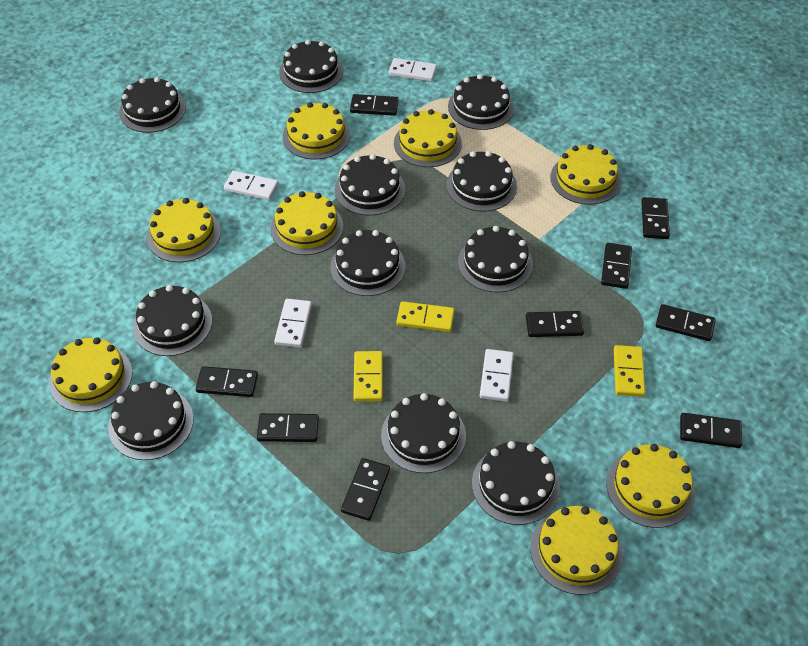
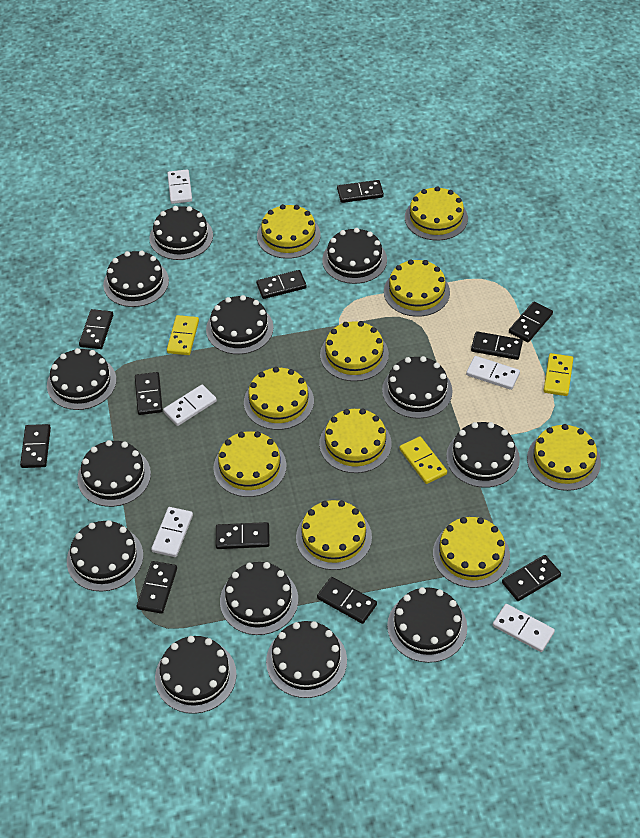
black cake: [108,381,194,460] [119,77,186,133] [133,285,212,356] [279,40,343,93] [330,230,405,296] [335,154,405,216] [381,393,466,473] [446,151,517,211] [448,74,514,130] [458,226,533,293] [472,441,560,525] = 11 -> [47,348,117,410] [67,520,143,592] [77,440,151,507] [103,251,169,307] [150,206,213,260] [155,636,237,714] [206,295,274,354] [220,562,298,635] [266,621,347,698] [322,228,387,284] [382,356,453,419] [387,587,467,663] [446,422,520,488] = 13
black domino: [196,366,258,397] [257,413,319,442] [341,458,390,521] [350,94,399,116] [526,311,584,337] [601,243,632,289] [641,197,670,239] [656,304,716,341] [680,413,742,448] = 9 -> [20,424,51,468] [79,309,113,349] [135,372,163,415] [137,561,177,614] [216,522,270,549] [256,270,307,299] [317,577,377,624] [337,180,384,203] [471,331,523,360] [502,555,561,601] [509,302,553,342] = 11
white domino: [224,171,278,200] [274,299,312,348] [389,58,437,82] [480,349,514,402] = 4 -> [151,507,193,557] [163,385,217,426] [167,169,192,204] [466,356,520,390] [493,604,555,652] = 5
yellow cake: [49,337,132,412] [147,198,221,263] [270,191,344,255] [283,102,350,159] [394,109,462,167] [530,506,623,595] [551,144,621,205] [606,444,696,528] = 8 -> [213,431,287,497] [244,367,314,430] [257,204,321,259] [296,500,372,570] [319,408,392,473] [320,321,389,381] [384,259,450,317] [405,186,468,240] [433,517,510,588] [527,424,601,491] = 10

